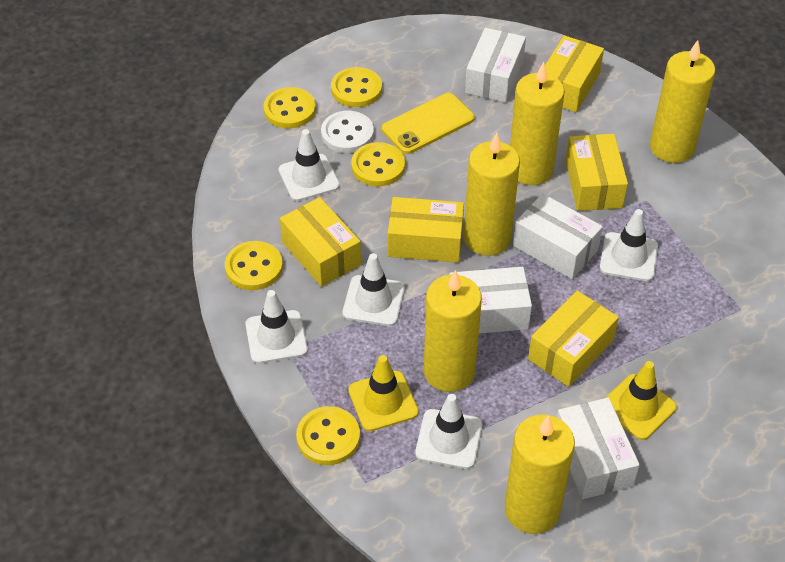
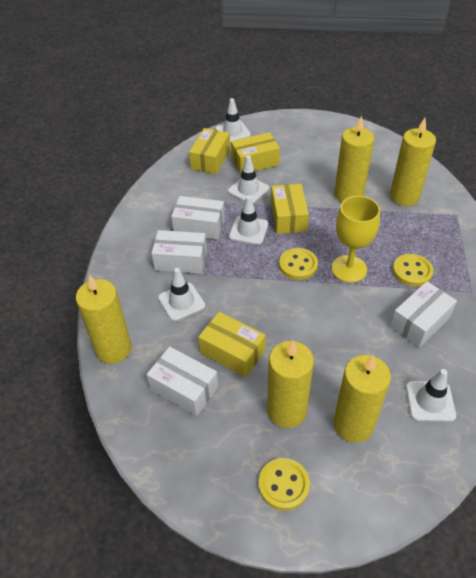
white button: [321,111,374,153] = 1 -> none = 0
yellow box: [280,197,361,287] [388,197,464,262] [528,291,619,387] [545,35,604,112] [566,134,628,211] = 5 -> [189,128,230,174] [198,312,266,377] [231,132,280,175] [271,184,309,234] = 4
yellow button: [225,241,283,290] [264,87,316,128] [296,406,360,465] [331,67,382,107] [351,142,405,186] = 5 -> [259,458,310,510] [279,248,318,280] [392,254,433,286] = 3
yellow goblet: none = 0 -> [331,196,380,283] = 1
yellow phone: [382,93,475,154] = 1 -> none = 0
yellow traffic cone: [348,355,419,431] [605,361,677,440] = 2 -> none = 0

